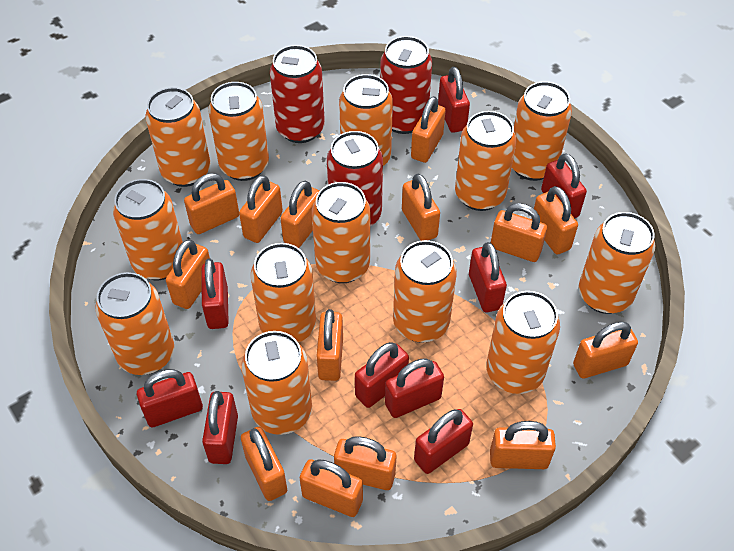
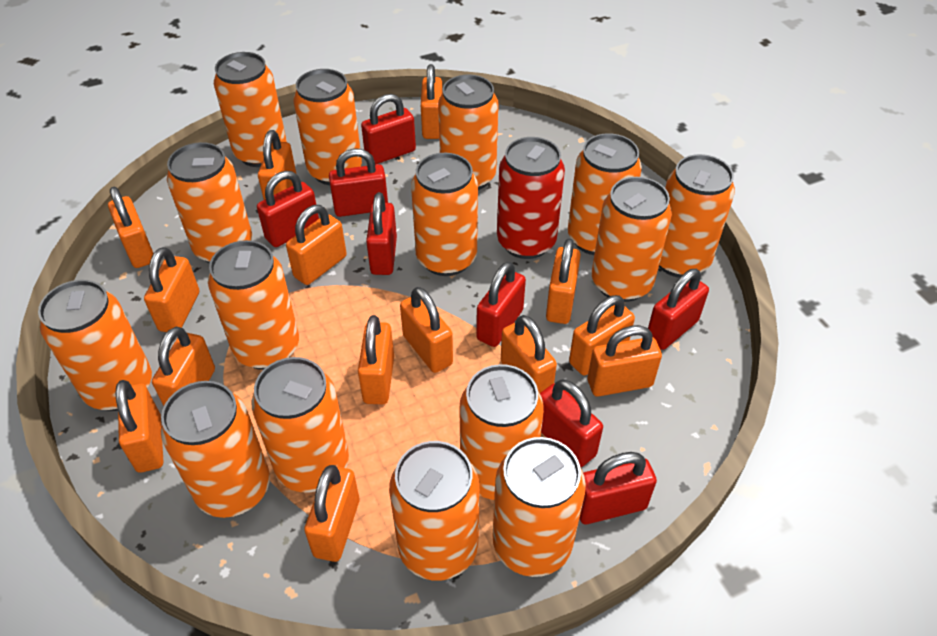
orange can: [95,272,174,375] [113,179,183,280] [145,87,210,187] [208,82,269,181] [242,331,312,435] [251,243,316,343] [312,182,370,283] [339,74,393,166] [393,240,457,343] [455,111,517,211] [486,291,560,394] [512,81,572,181] [579,212,655,314] = 13 -> [38,280,152,411] [161,381,270,518] [167,142,252,263] [208,240,299,370] [214,52,287,167] [252,357,349,493] [293,69,362,185] [389,441,480,581] [411,153,478,276] [438,75,499,190] [459,364,544,500] [493,437,586,577] [568,133,642,255] [592,177,672,302] [659,154,735,278] = 15
red can: [270,45,325,143] [327,131,383,226] [380,36,432,134] = 3 -> [497,137,565,259] = 1
red padlock: [137,369,203,427] [202,259,229,329] [202,391,238,464] [355,342,409,408] [385,358,444,418] [414,409,473,474] [438,67,470,133] [469,242,507,312] [541,153,587,218] = 9 -> [257,171,319,247] [329,148,388,217] [361,94,416,165] [366,192,397,275] [476,262,526,347] [540,379,603,467] [579,452,657,524] [648,269,709,350] = 8

